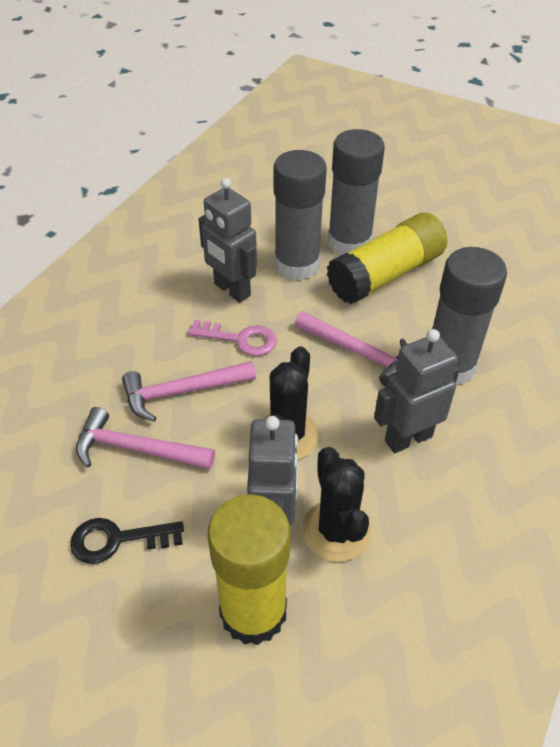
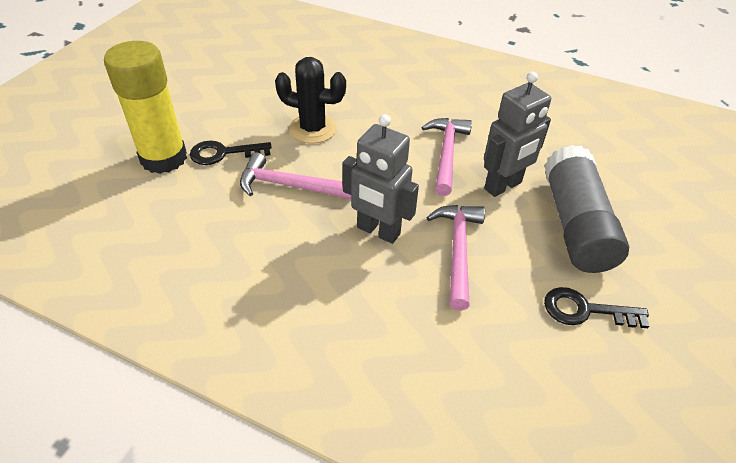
black cactus: [264,346,319,460] [302,447,372,562] = 2 -> [275,57,346,144] = 1
black key: [70,518,184,564] = 1 -> [190,140,272,165] [544,287,649,328] = 2
grey glue stick: [273,150,327,280] [327,129,385,256] [432,247,507,385] = 3 -> [544,145,629,273] = 1
grey robot: [199,178,257,303] [247,416,298,524] [374,329,460,453] = 3 -> [343,114,419,244] [484,72,551,197] = 2
pink key: [187,320,277,356] = 1 -> none = 0
yellow glue stick: [208,495,290,645] [327,213,447,304] = 2 -> [104,41,187,174] = 1

